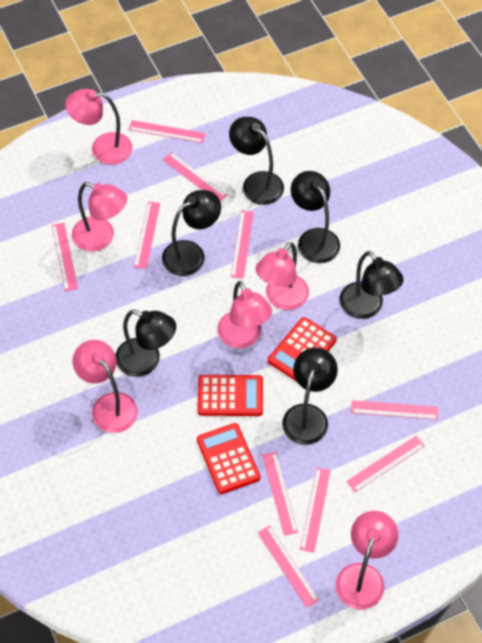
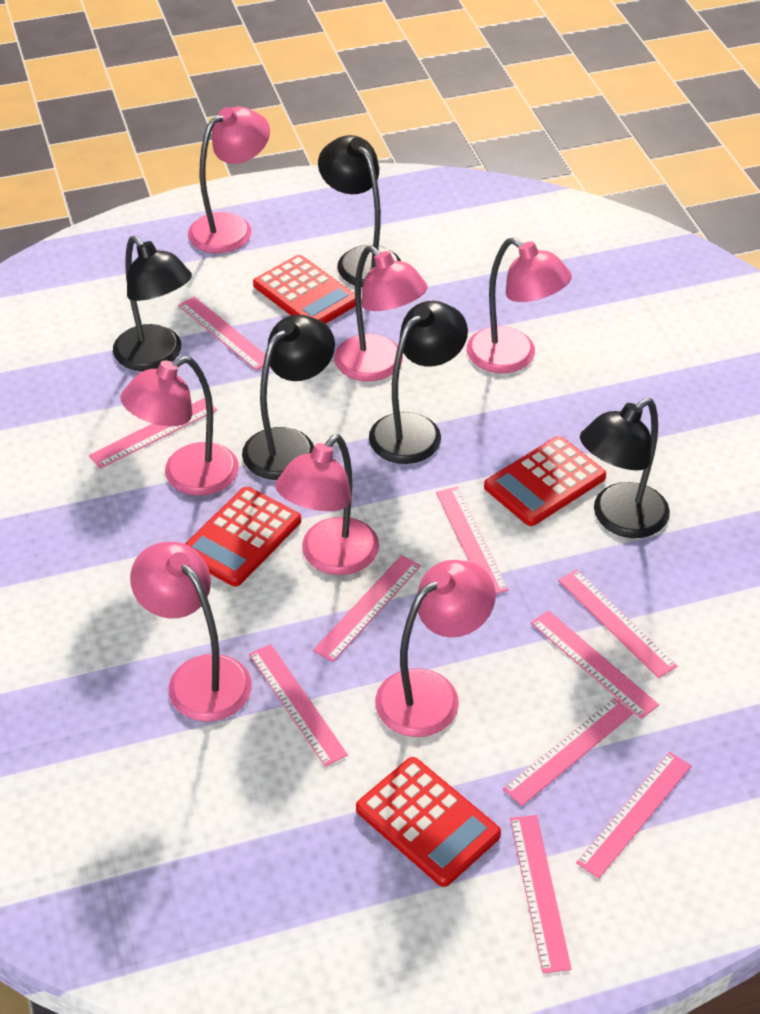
black lamp: [115,310,176,377] [162,190,221,276] [229,117,284,205] [282,348,338,445] [291,171,340,263] [340,251,404,319] = 6 -> [113,236,192,371] [242,315,335,480] [318,135,401,287] [369,301,468,464] [580,398,670,538] = 5
pink lamp: [65,89,133,165] [72,182,127,251] [73,340,138,433] [217,281,272,348] [256,242,309,310] [336,511,398,610] = 6 -> [121,356,239,496] [130,542,252,722] [188,107,270,253] [275,434,379,575] [334,246,428,381] [375,560,496,737] [467,237,572,373] = 7
red calculator: [197,423,260,494] [198,375,263,416] [268,317,337,382] = 3 -> [185,487,301,587] [253,255,356,324] [356,757,501,887] [484,436,606,526] = 4

